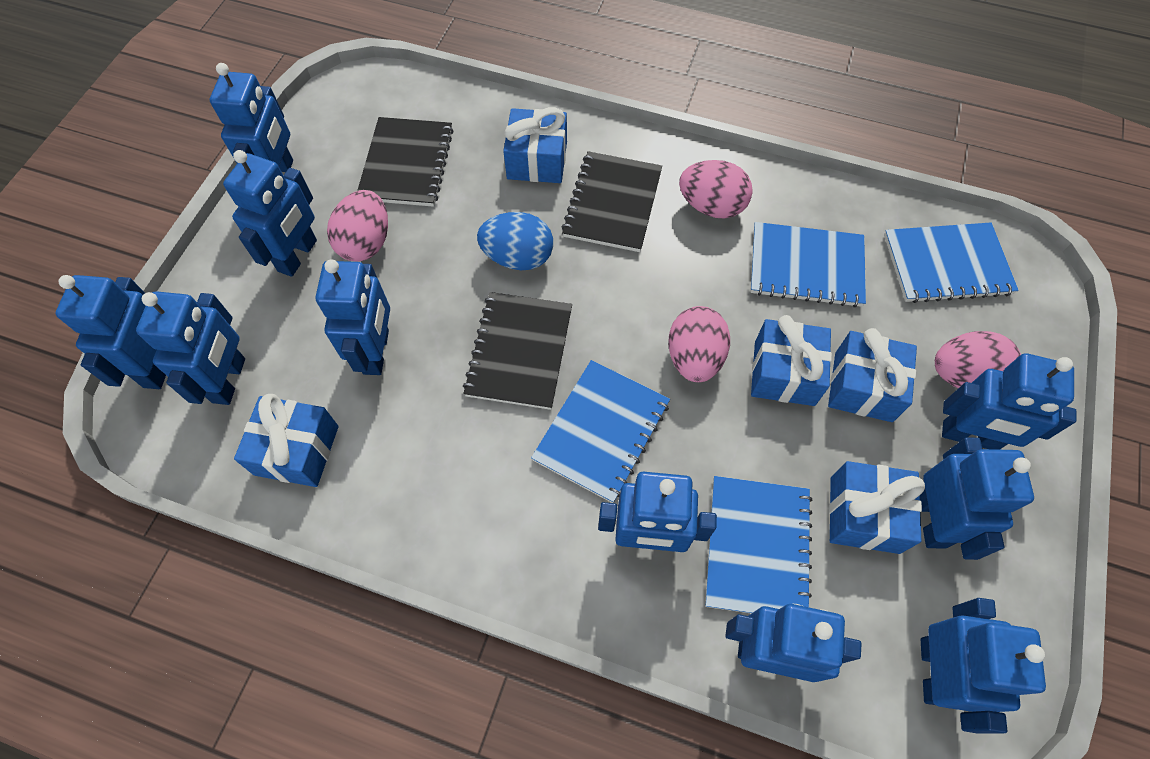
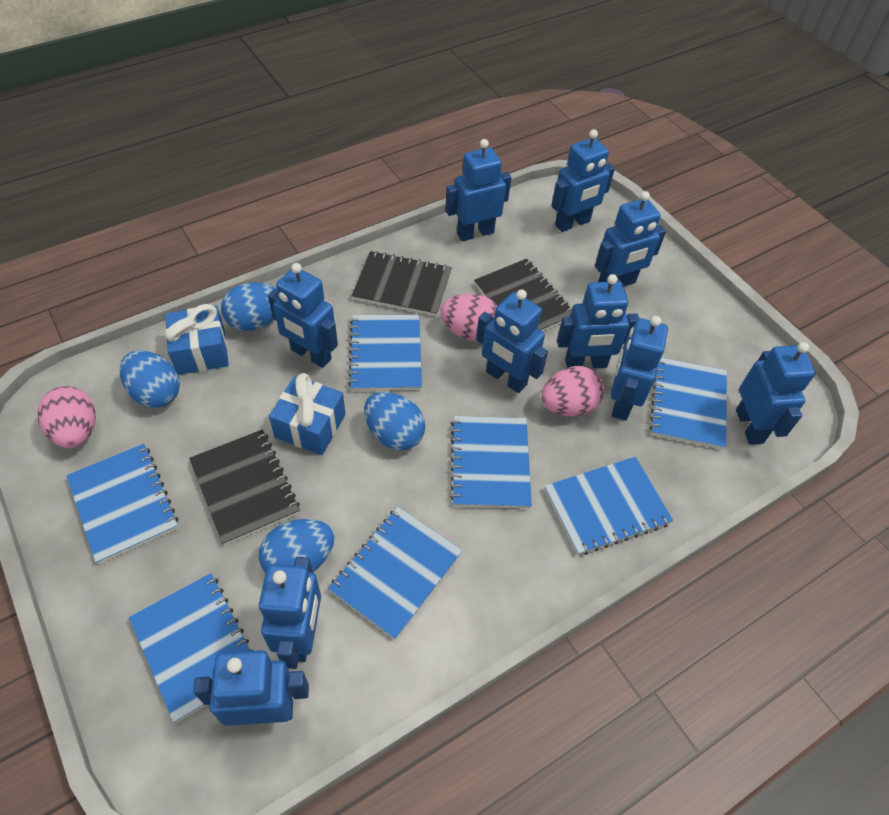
blue egg: [477,212,553,270] = 1 -> [120,350,180,408] [221,282,277,331] [259,519,334,573] [364,392,425,450] = 4
blue gift: [234,394,338,487] [503,107,567,183] [751,315,832,406] [828,328,917,422] [829,461,925,554] = 5 -> [165,304,229,375] [269,373,346,455] = 2
blue notebook: [531,360,670,503] [705,476,812,614] [750,222,866,308] [884,223,1019,303] = 4 -> [66,444,178,564] [129,573,254,723] [328,507,463,640] [348,315,422,391] [450,416,532,509] [545,457,673,555] [650,358,727,450] = 7
pink egg: [327,190,388,262] [668,306,730,382] [679,160,753,219] [935,331,1021,388] = 4 -> [37,386,96,448] [440,293,497,341] [541,366,604,416] = 3

